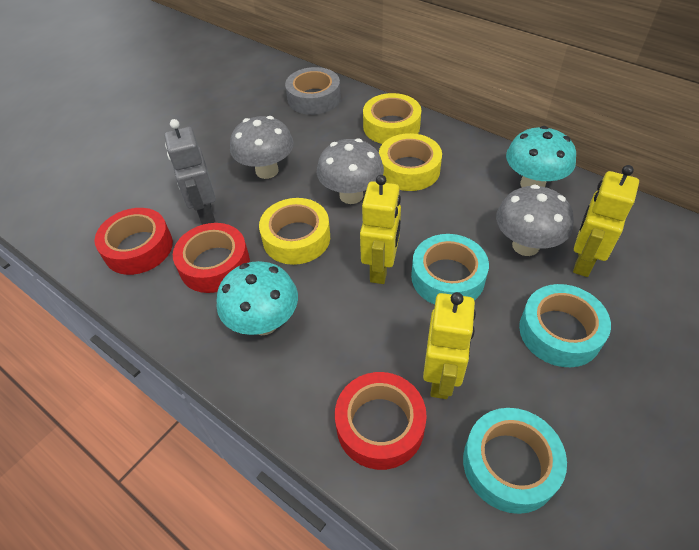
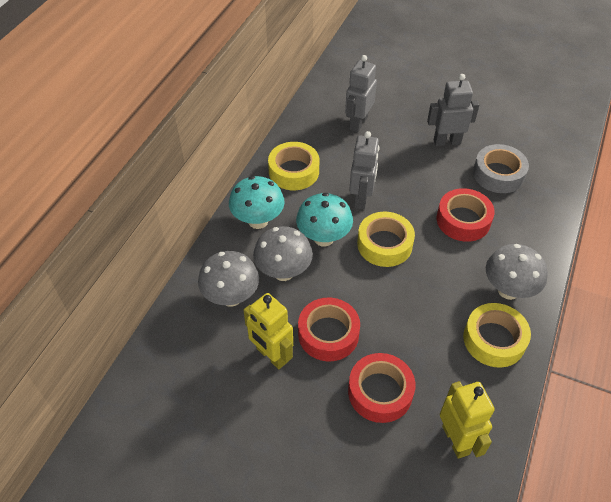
grey robot: [164,119,216,225] = 1 -> [345,55,377,132] [349,131,379,210] [427,74,479,146] = 3
turquoise tape: [411,234,489,305] [463,408,567,514] [519,284,611,367] = 3 -> none = 0
yellow robot: [360,175,401,284] [423,292,476,399] [573,165,639,277] = 3 -> [243,293,293,369] [440,381,495,459] = 2

